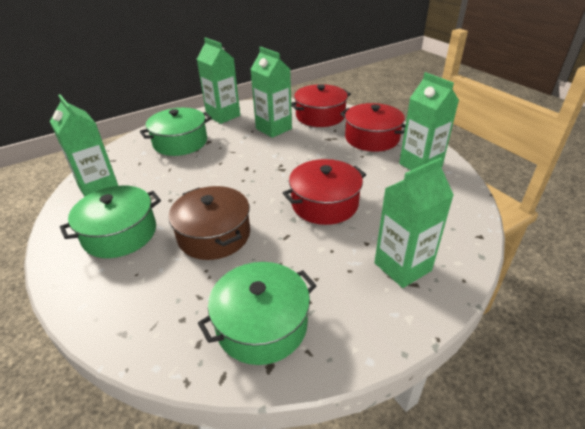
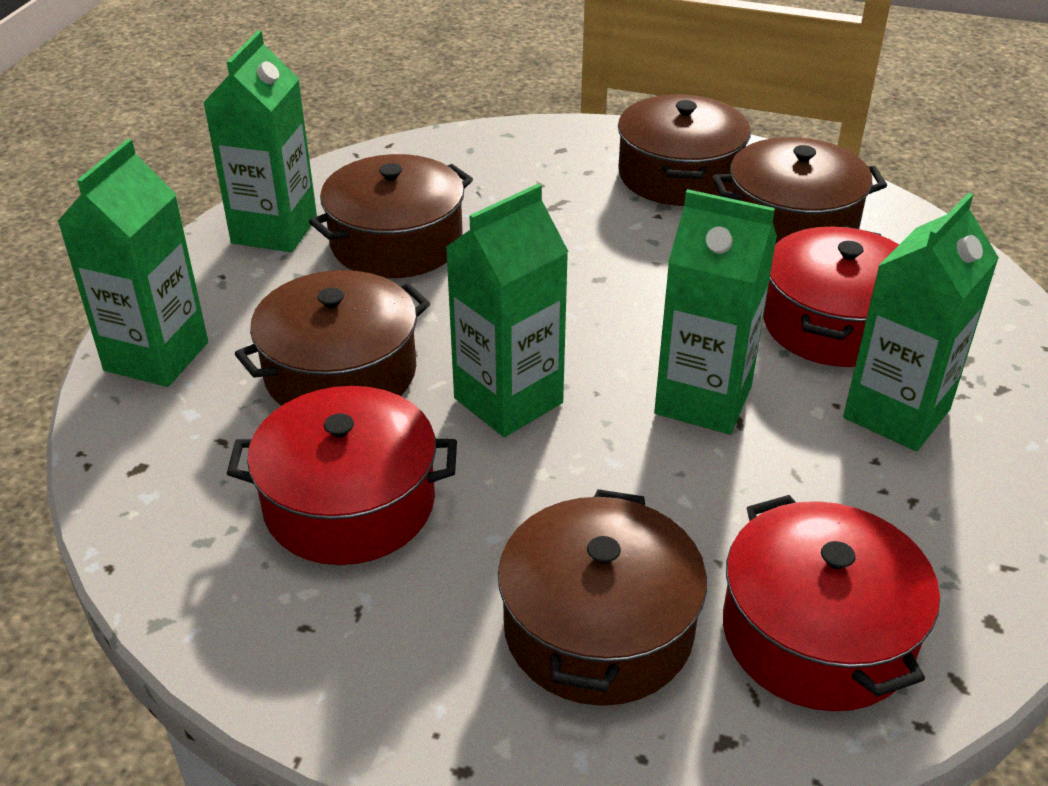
brown pot: [169,186,250,260] = 1 -> [235,270,430,406] [309,154,473,278] [498,489,707,706] [618,95,751,206] [713,137,887,244] = 5
green pot: [60,186,161,258] [140,108,212,156] [198,262,317,365] = 3 -> none = 0

